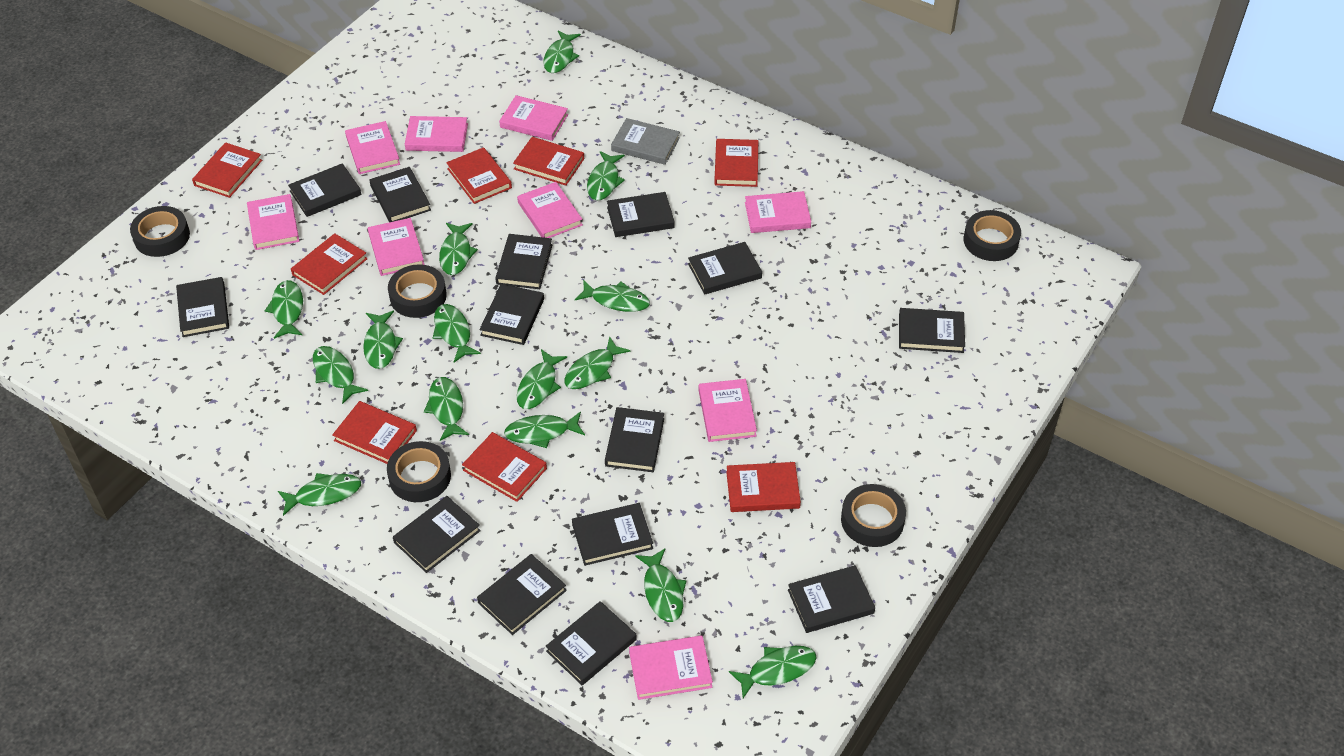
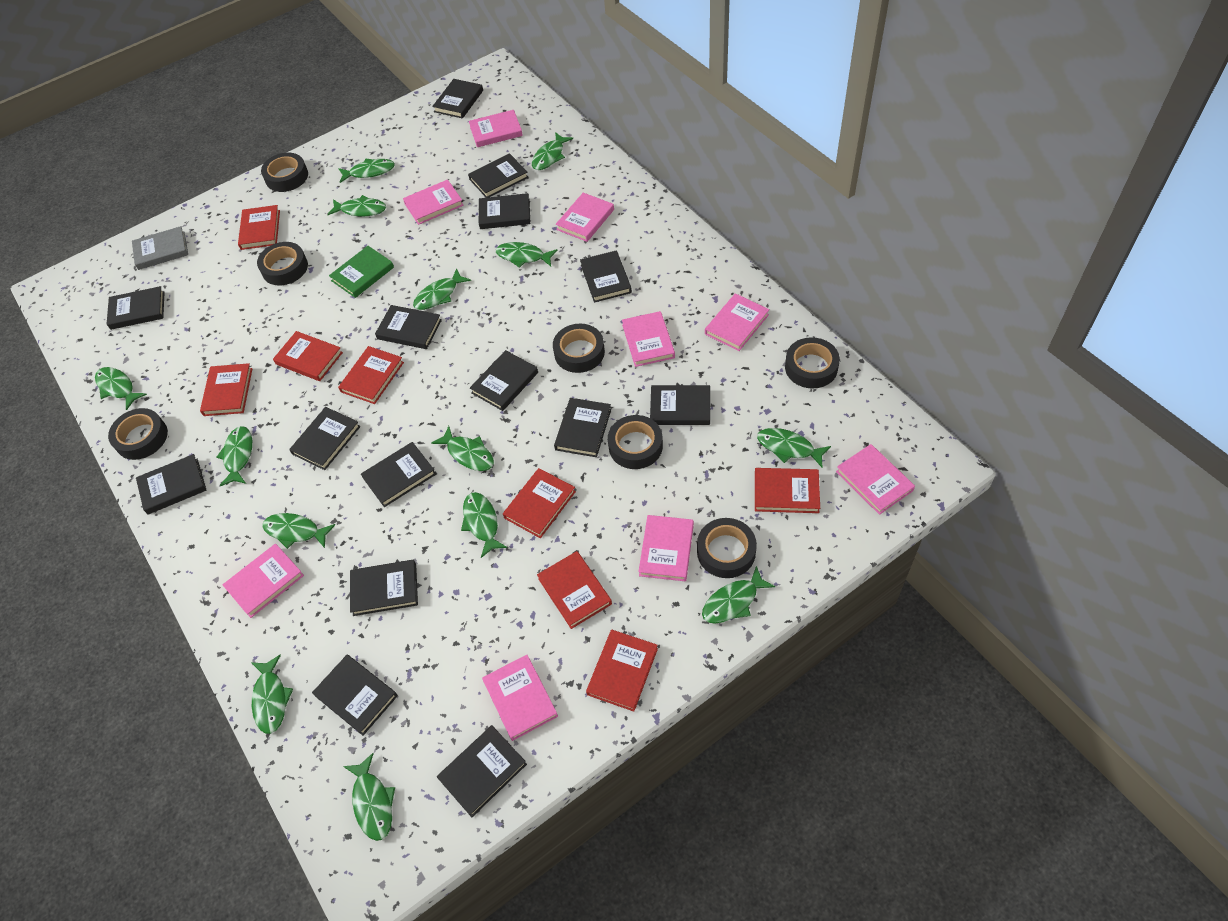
black book: [176,277,229,337] [288,163,362,217] [369,167,431,222] [393,496,481,573] [477,554,567,635] [479,284,544,345] [495,234,552,289] [546,601,637,685] [572,503,653,566] [605,407,664,472] [607,192,675,237] [688,242,762,295] [788,565,875,633] [899,308,965,353] = 14 -> [107,286,165,330] [136,454,206,514] [289,407,361,470] [312,655,398,736] [350,560,418,616] [361,442,436,507] [375,305,442,349] [432,79,483,119] [437,725,527,817] [468,153,529,198] [470,350,538,411] [479,193,530,229] [554,398,611,457] [580,250,632,303] [650,385,710,425] = 15
black tape: [130,206,190,257] [387,441,451,502] [388,264,447,318] [841,484,906,547] [964,210,1021,261] = 5 -> [108,408,168,460] [257,242,308,285] [261,153,308,192] [553,324,605,373] [608,415,663,469] [697,518,757,578] [785,337,840,389] = 7
green book: none = 0 -> [329,246,394,298] = 1
green fish: [265,280,303,339] [278,473,361,516] [313,346,368,404] [363,311,403,369] [424,377,469,441] [433,304,481,362] [439,223,478,275] [504,411,585,448] [517,349,567,409] [543,30,581,73] [564,336,630,389] [575,280,650,312] [587,151,625,200] [635,549,687,622] [729,646,817,698] = 15 -> [95,367,147,410] [216,426,252,486] [251,655,293,734] [262,513,335,549] [327,195,386,217] [338,159,395,183] [343,753,395,841] [413,268,471,310] [431,426,494,471] [461,492,507,558] [496,242,558,268] [532,132,573,170] [702,566,775,623] [757,428,831,467] = 14

